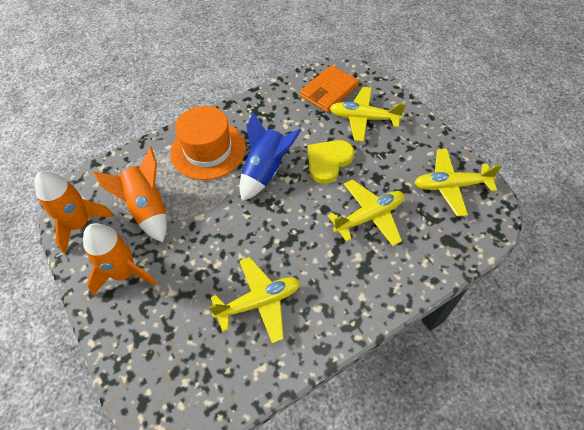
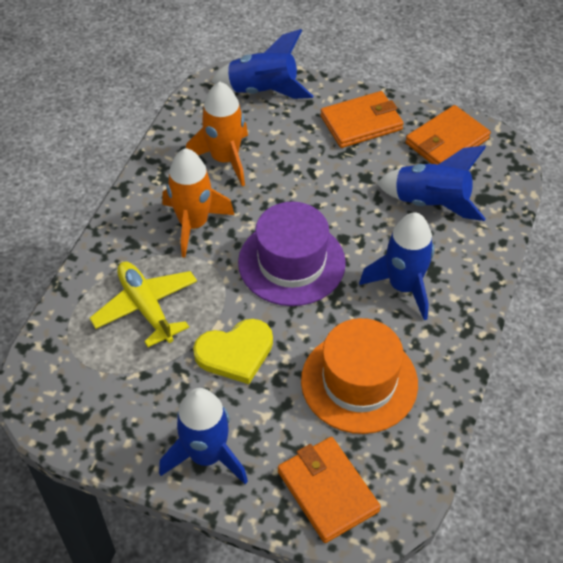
blue rocket: [240,112,301,201] = 1 -> [159,388,248,484] [212,29,313,99] [359,212,434,320] [377,145,486,221] = 4
orange rocket: [34,171,114,254] [83,223,157,296] [93,147,167,242] = 3 -> [162,148,234,258] [186,82,248,186] = 2
orange wallet: [300,65,359,112] = 1 -> [278,437,381,543] [320,91,404,148] [405,105,491,164] = 3
purple hat: none = 0 -> [238,202,346,306] = 1
yellow plane: [209,257,301,343] [328,179,404,246] [330,87,406,142] [414,149,502,216] = 4 -> [89,262,197,347] = 1

